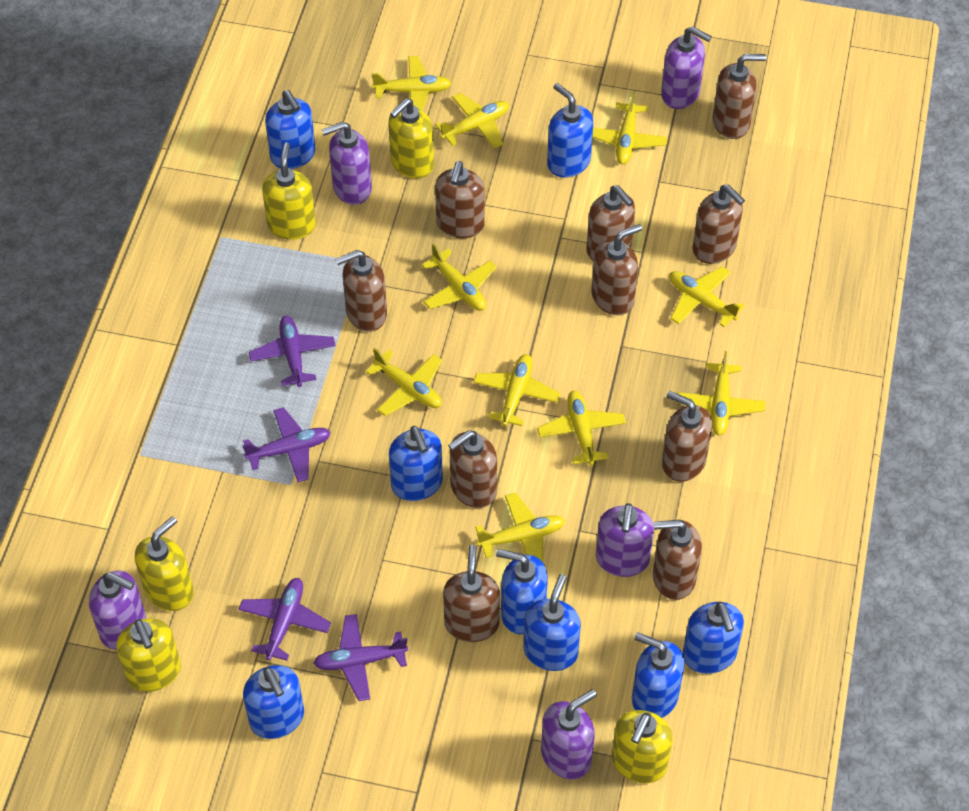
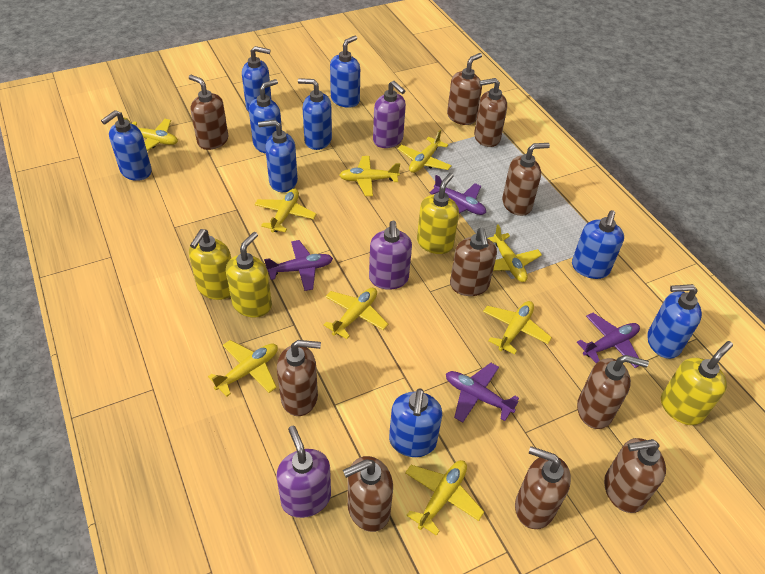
blue soap dispenser: [243,665,304,739] [265,90,316,169] [389,426,443,501] [496,549,548,634] [523,574,581,671] [547,83,593,178] [632,632,684,718] [683,601,744,674] = 8 -> [101,110,152,181] [242,46,272,112] [249,79,282,154] [258,120,298,192] [298,78,332,150] [330,36,360,108] [389,388,442,457] [572,210,624,279] [647,284,702,359] = 9
purple soap dispenser: [89,571,146,650] [322,122,372,205] [541,689,597,779] [596,503,654,577] [661,26,712,109] = 5 -> [276,426,331,518] [369,221,412,290] [373,81,406,148] = 3
yellow plane: [366,348,442,416] [371,56,452,111] [422,243,497,311] [435,93,509,148] [473,354,560,426] [475,493,565,562] [537,391,626,466] [593,91,667,164] [669,266,745,327] [678,351,765,435] = 10 -> [123,117,178,151] [208,340,278,397] [254,189,317,232] [324,288,388,339] [339,156,400,196] [398,130,452,173] [405,460,484,536] [483,301,552,355] [487,224,542,282] = 9
yellow soap dispenser: [116,619,181,692] [135,516,194,611] [262,142,316,240] [388,98,434,178] [612,710,673,783] = 5 -> [189,229,231,300] [226,232,272,317] [417,173,459,254] [661,341,733,425] = 4

